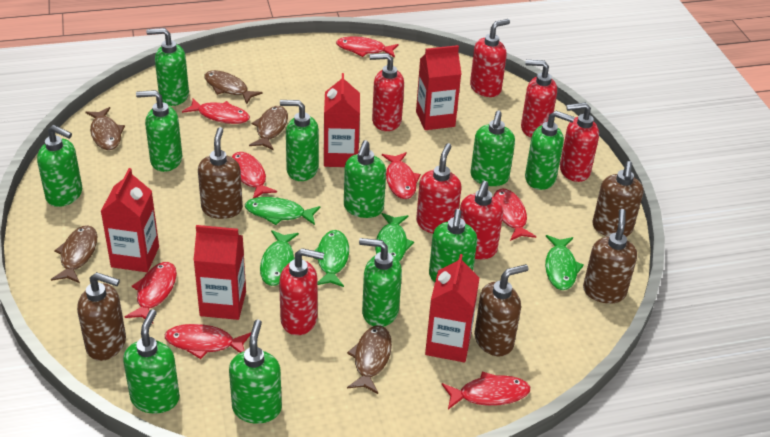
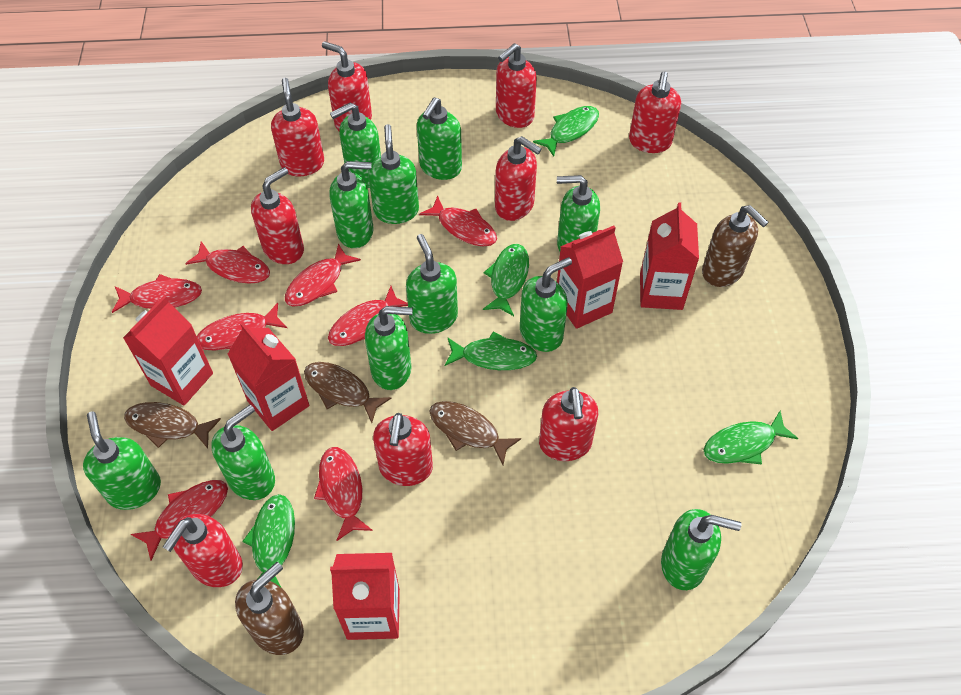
brown fish: [51,225,97,283] [85,107,125,150] [204,70,263,104] [249,106,288,150] [347,325,392,394] = 5 -> [124,402,221,449] [304,362,392,423] [429,401,521,465] = 3
brown soap dispenser: [77,272,126,361] [198,127,243,219] [474,264,528,356] [583,209,637,304] [592,161,643,237] = 5 -> [235,562,304,655] [702,205,769,287] = 2
red soap dispenser: [279,248,324,335] [369,53,404,131] [416,143,462,234] [460,181,503,259] [470,19,510,97] [521,60,557,137] [560,102,599,182] = 7 -> [163,514,243,587] [251,167,304,264] [271,78,324,176] [322,41,372,131] [373,413,433,486] [495,136,541,221] [496,43,537,128] [539,387,598,461] [629,71,681,153] = 9

